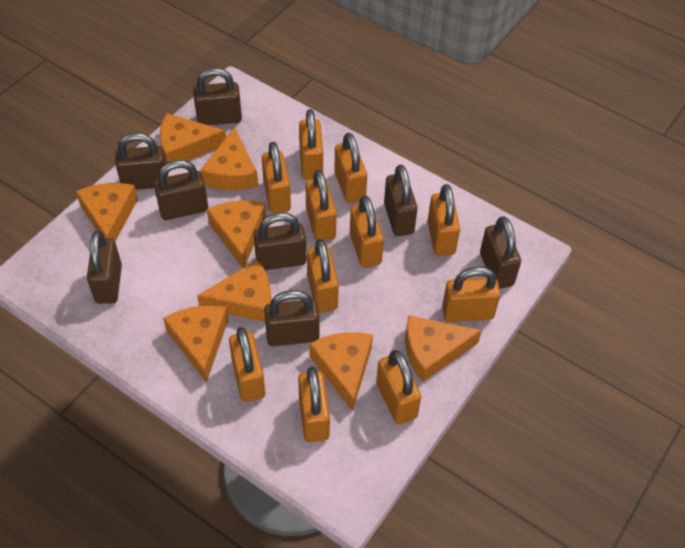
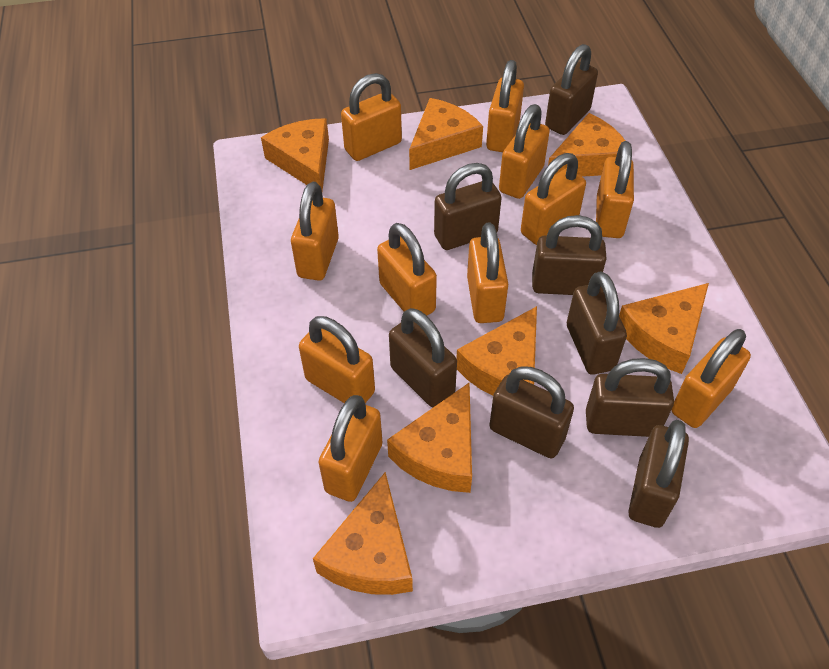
orange cheese: [76,183,138,241] [160,113,226,164] [163,305,228,382] [197,260,271,322] [200,127,258,190] [207,201,266,268] [309,332,373,411] [405,315,482,382] = 8 -> [261,118,329,191] [313,472,413,595] [387,383,472,493] [409,98,483,170] [456,306,537,396] [548,113,625,177] [619,283,709,374] = 7

